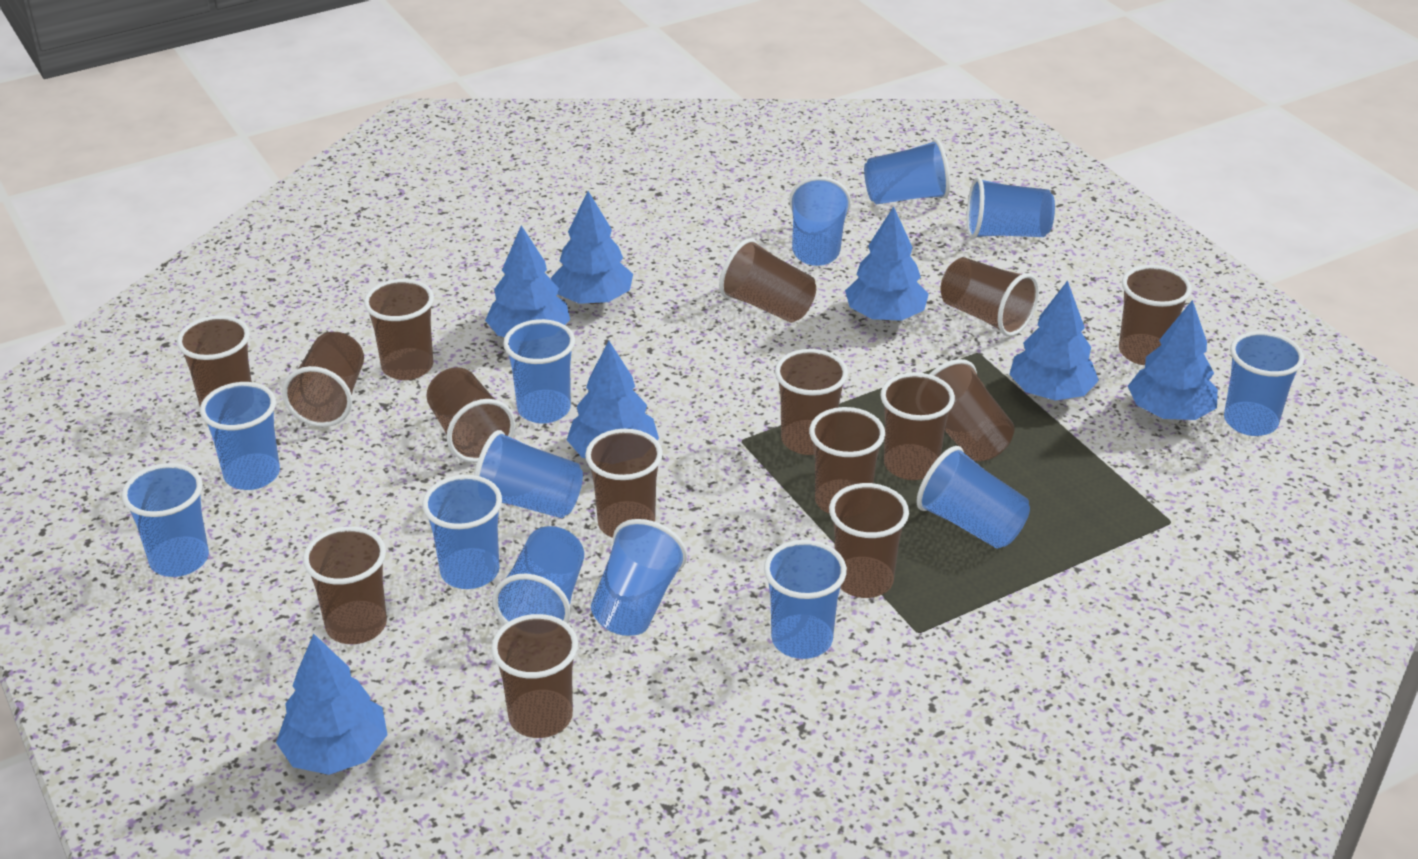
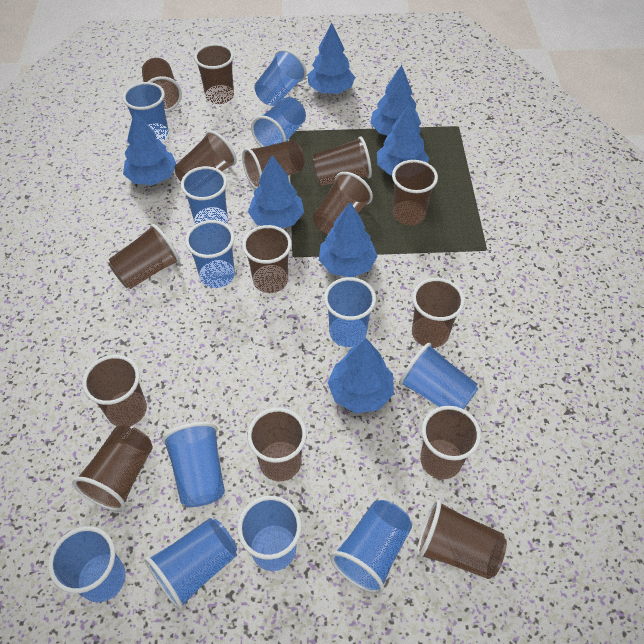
blue cup: [122,463,209,577] [200,382,280,490] [422,475,502,589] [474,430,583,518] [492,526,584,625] [503,319,575,424] [591,519,687,636] [764,540,847,659] [789,176,851,266] [864,139,950,204] [917,446,1030,548] [967,177,1055,239] [1224,331,1304,436] = 13 -> [48,526,126,602] [123,82,169,142] [145,518,237,610] [162,422,225,507] [181,166,228,225] [185,220,235,288] [237,496,302,571] [251,97,306,147] [254,49,307,106] [324,277,376,347] [330,500,412,594] [399,343,478,409] = 12

